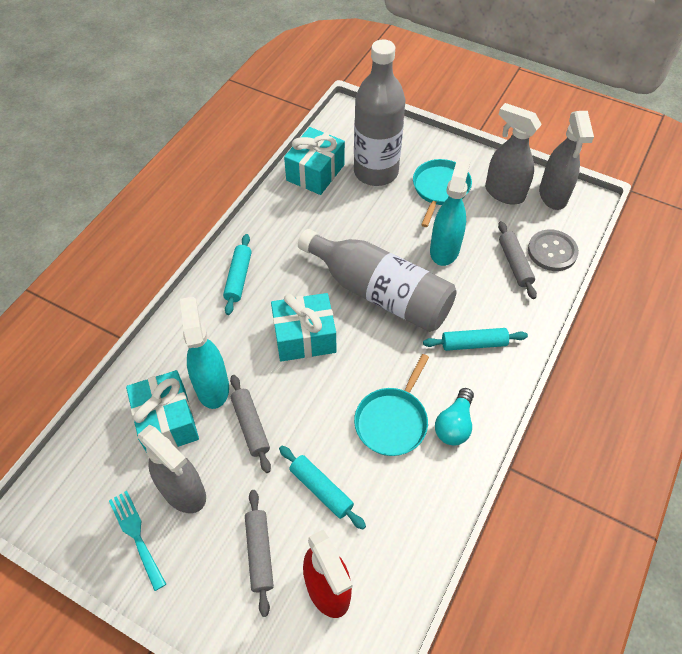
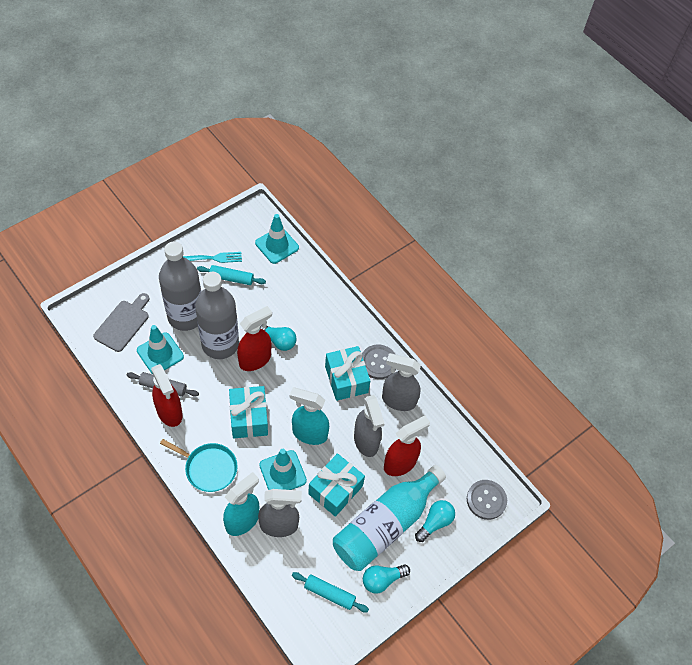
grey button: [528,229,579,271] = 1 -> [362,344,396,379] [467,480,507,520] = 2
grey cutting board: none = 0 -> [93,293,149,352] = 1
grey rolling pin: [230,375,271,473] [245,490,274,617] [498,221,537,299] = 3 -> [127,372,199,397] = 1
red spray bottle: [303,530,353,618] = 1 -> [151,364,183,427] [237,306,272,371] [384,415,430,476] = 3
turquoise bottle: none = 0 -> [333,465,446,571] = 1
turquoise light bulb: [435,388,474,445] = 1 -> [260,325,297,351] [363,564,410,594] [415,500,455,542] = 3
turquoise pan: [354,354,429,456] [413,159,472,227] = 2 -> [160,439,238,492] = 1
turquoise rolling pin: [223,234,252,315] [279,446,366,530] [423,328,528,351] = 3 -> [197,265,266,285] [292,572,369,612] = 2
turquoise traffic cone: none = 0 -> [137,325,184,374] [255,214,299,264] [259,449,307,490] = 3

